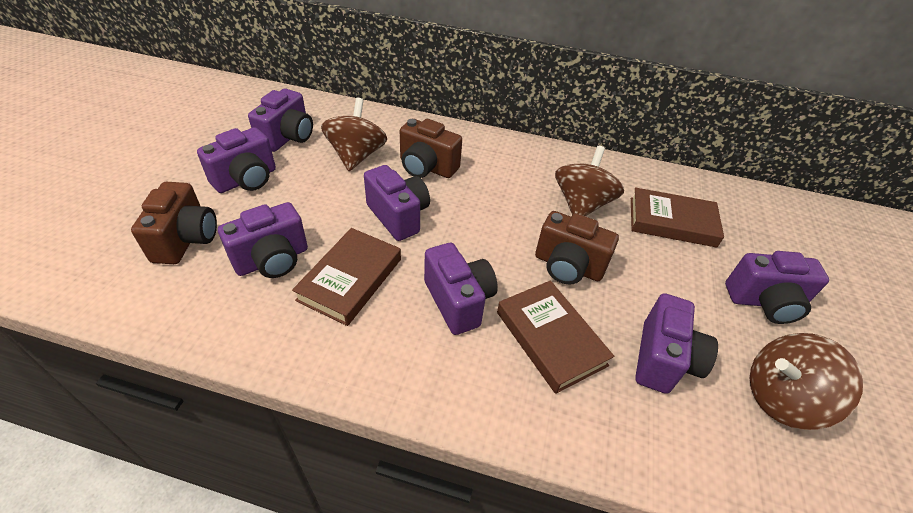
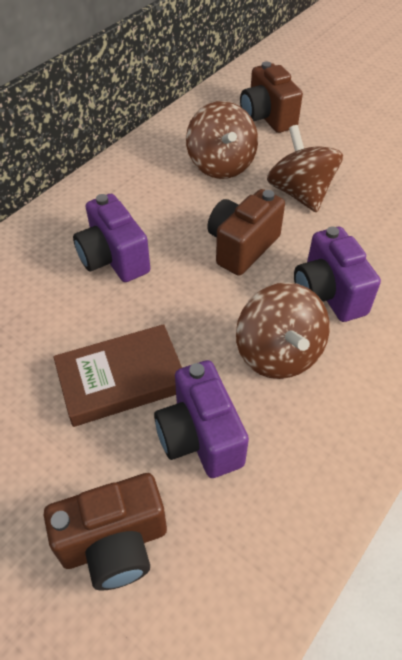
brown book: [292,228,401,326] [497,280,614,394] [631,187,724,248] = 3 -> [53,324,182,427] = 1
purple camera: [197,127,276,193] [218,202,308,278] [248,89,313,152] [364,165,430,241] [424,243,498,335] [635,293,718,394] [725,251,829,324] = 7 -> [73,194,150,282] [154,360,249,478] [294,226,381,322] = 3

